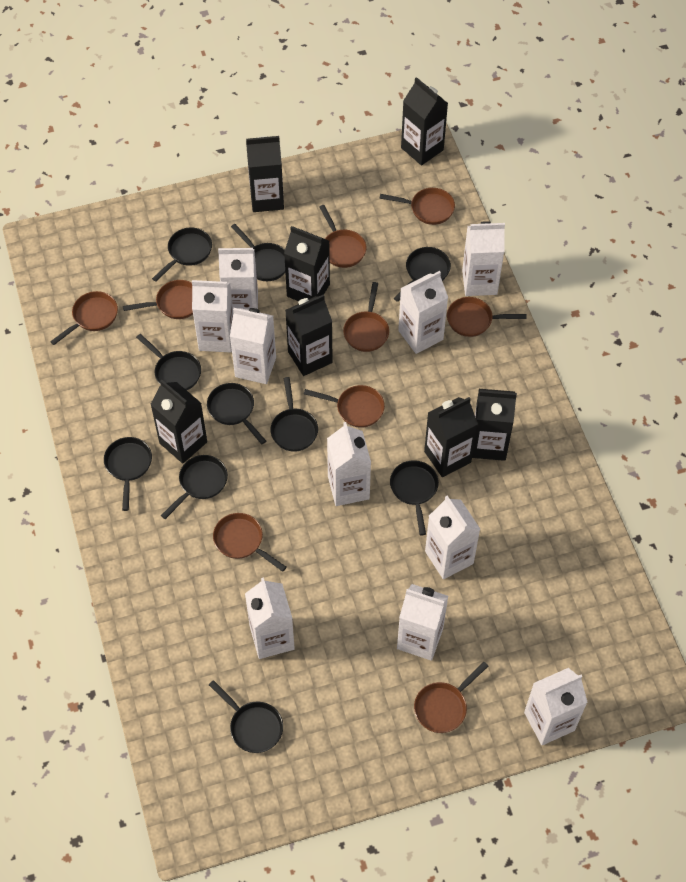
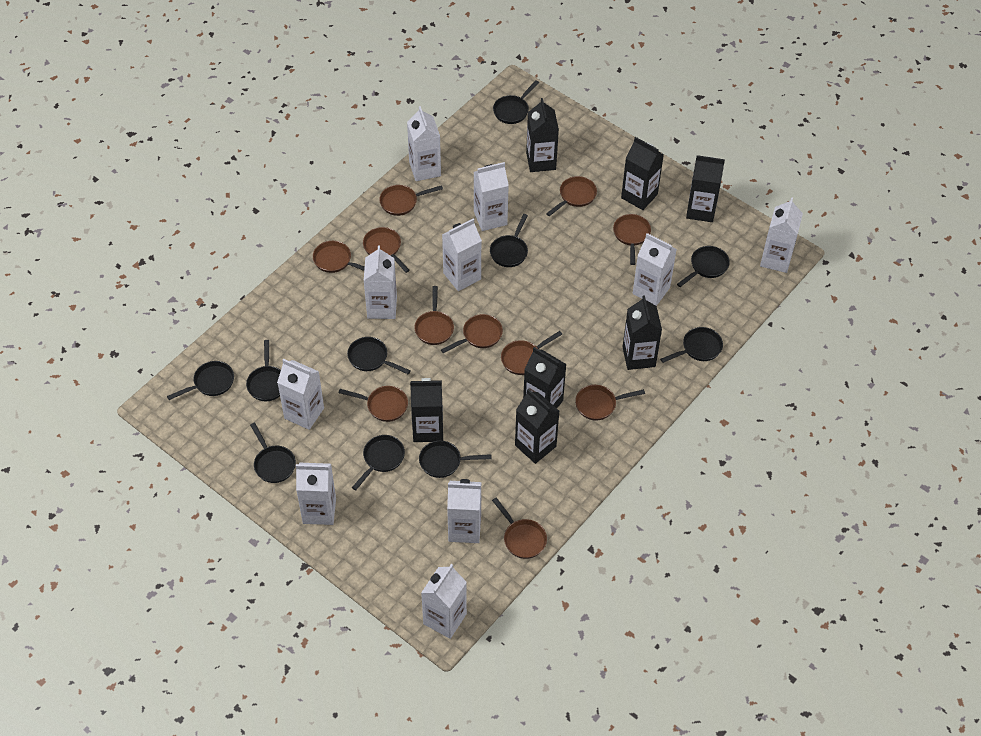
brown pan: [50,291,118,345] [123,280,193,319] [213,513,286,572] [304,385,385,428] [319,205,366,268] [343,282,389,352] [379,188,455,225] [414,662,488,733] [447,297,527,337] = 9 -> [313,241,365,273] [339,386,408,422] [363,227,410,273] [379,185,443,216] [414,286,454,345] [441,314,503,353] [492,498,547,559] [501,331,562,375] [546,176,597,216] [575,385,645,420] [613,214,651,265] = 11

